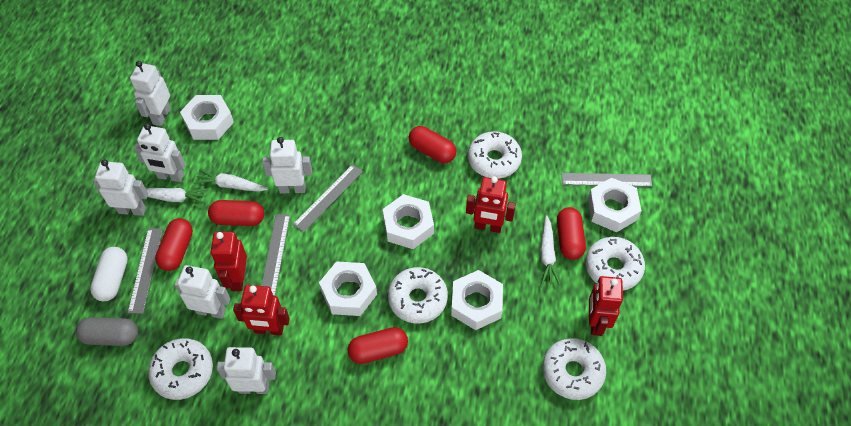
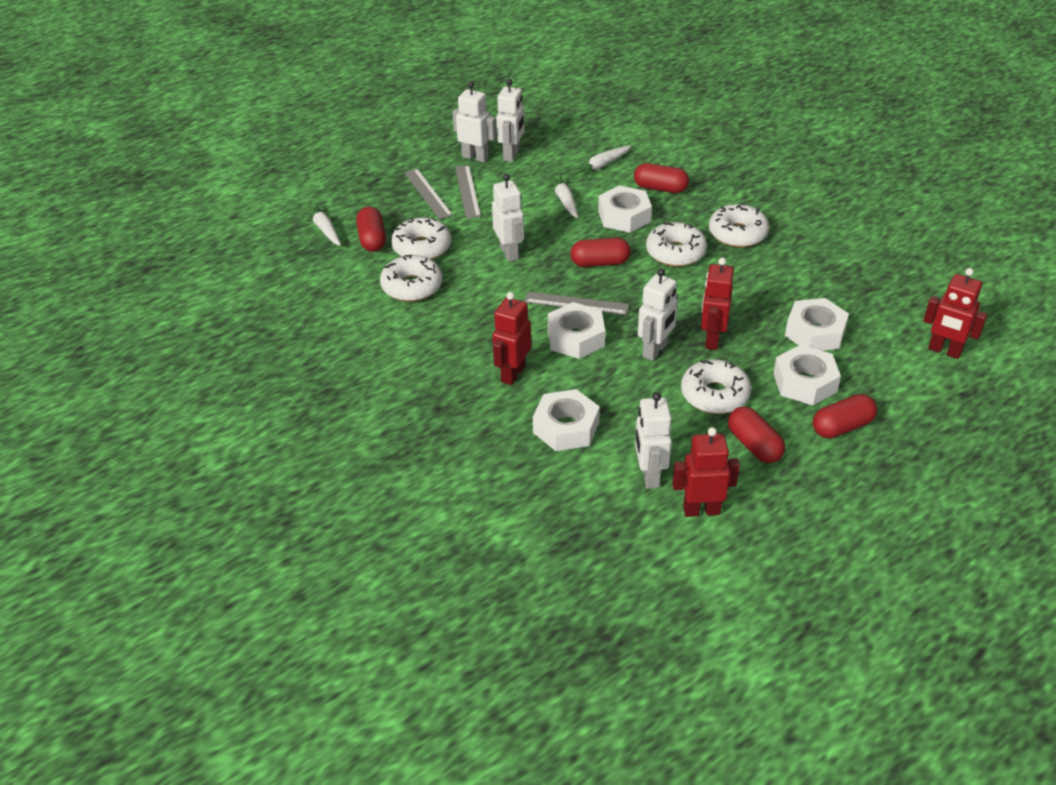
grey capsule: [76,317,138,346] = 1 -> none = 0
grey ruler: [128,228,163,314] [261,214,290,296] [293,164,363,232] [562,173,652,187] = 4 -> [404,169,453,220] [455,165,481,219] [524,292,629,315] = 3
white capsule: [90,247,128,301] = 1 -> none = 0
white robot: [93,159,148,216] [130,61,171,126] [134,123,186,182] [174,265,230,319] [217,347,276,394] [262,137,312,194] = 6 -> [452,81,496,162] [492,174,524,262] [496,79,525,162] [635,392,672,489] [638,268,678,361] = 5

